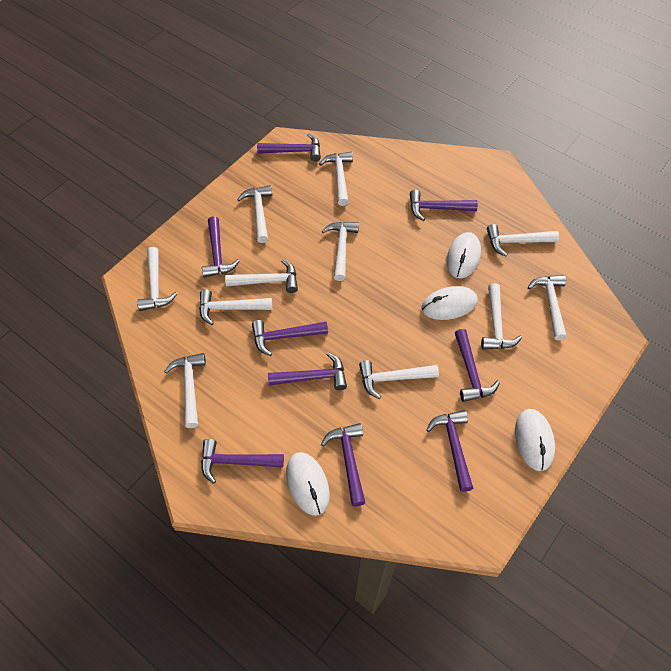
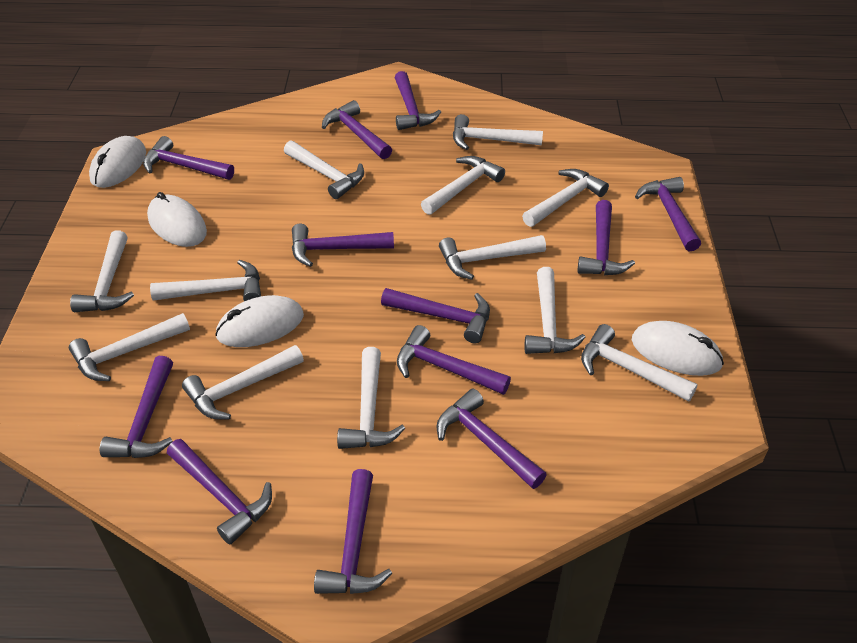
purple hammer: [201,439,284,484] [202,216,240,278] [252,320,328,356] [257,133,321,162] [268,352,347,390] [321,423,365,507] [410,190,478,221] [426,410,473,492] [455,329,500,402] = 9 -> [100,356,173,458] [143,136,234,180] [167,439,272,545] [292,224,394,267] [314,469,392,594] [322,100,392,159] [381,288,490,343] [395,71,441,130] [397,325,511,395] [437,389,547,489] [577,200,635,275] [635,177,701,251] = 12
white hammer: [137,247,177,311] [164,353,206,428] [199,289,272,325] [225,259,298,293] [237,185,272,243] [319,152,353,206] [322,222,359,281] [359,360,439,399] [481,283,522,349] [487,224,559,257] [528,275,567,340] = 11 -> [69,313,190,381] [70,230,134,312] [150,260,261,301] [182,345,304,419] [284,141,364,199] [337,347,405,449] [421,156,505,215] [439,235,546,280] [453,114,543,150] [522,169,609,227] [525,267,586,354] [581,324,698,402] = 12

